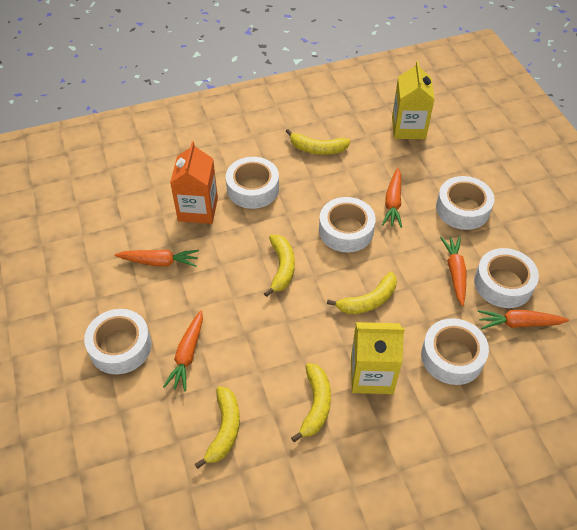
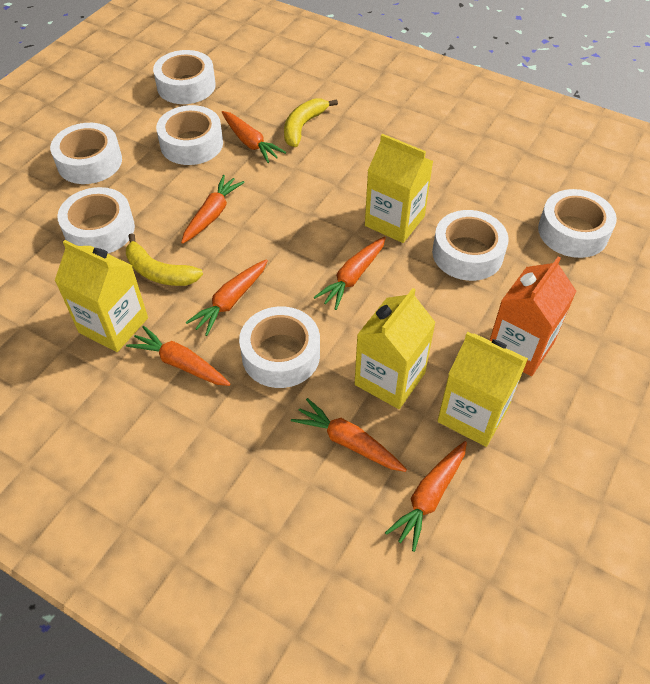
orange carrot: [115,250,199,267] [163,310,203,392] [382,168,402,228] [440,236,466,306] [478,310,569,329] = 5 -> [126,326,230,386] [181,175,245,244] [185,259,268,336] [222,111,286,163] [291,398,407,472] [314,237,386,310] [385,441,467,552] = 7
white tape: [84,309,151,374] [226,157,279,209] [319,197,376,253] [421,318,489,385] [436,176,494,230] [474,248,539,308] = 6 -> [50,123,122,184] [57,187,135,254] [153,50,216,104] [156,105,223,165] [239,307,320,388] [432,210,509,281] [538,189,617,258] = 7
yellow banana: [195,386,240,469] [264,235,295,297] [286,129,350,155] [291,363,331,442] [327,272,397,314] = 5 -> [126,233,203,286] [284,98,338,147] = 2
yellow carton: [351,322,405,394] [392,61,435,139] = 2 -> [55,240,148,352] [354,288,436,409] [365,134,433,243] [437,332,528,447] = 4

